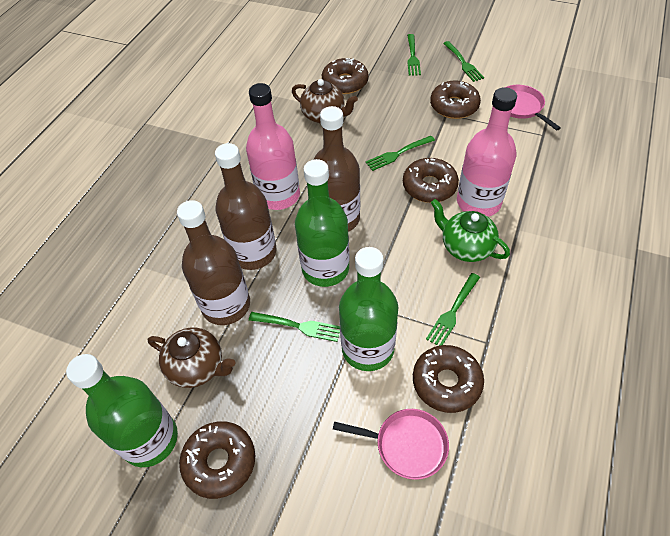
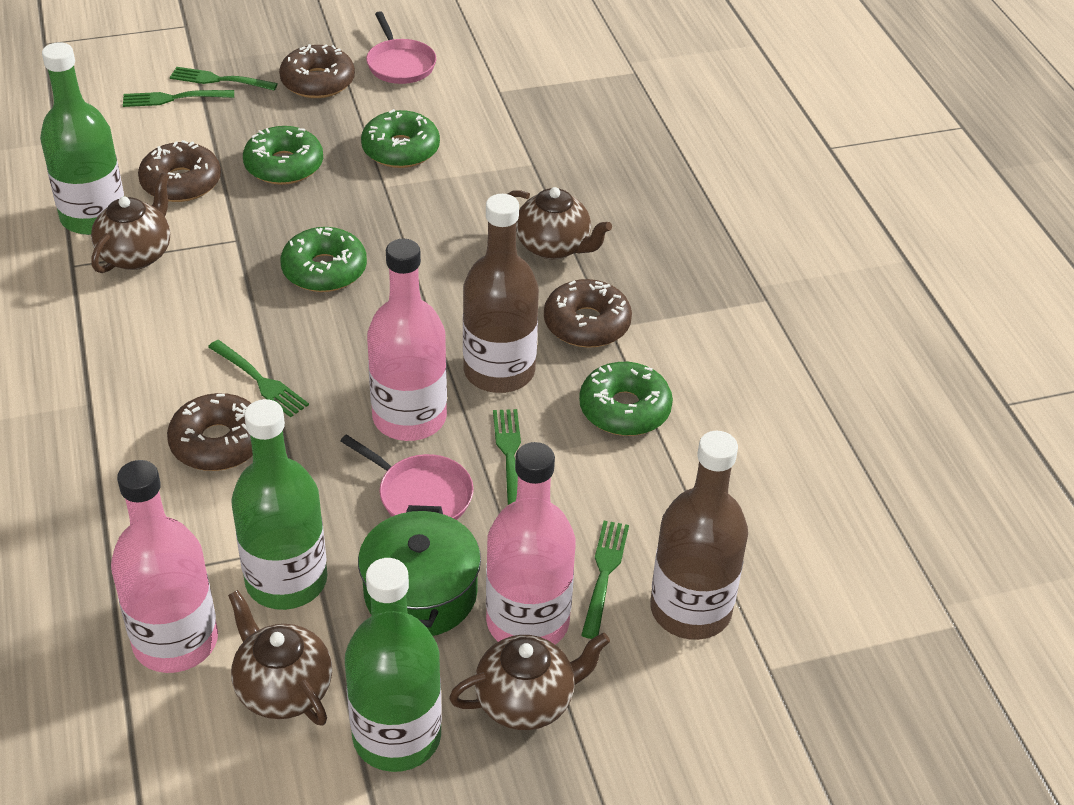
brown bottle: [177,200,250,325] [215,143,277,270] [313,106,360,232] = 3 -> [463,194,539,393] [650,431,748,640] = 2
brown donut: [179,421,255,499] [322,58,369,94] [403,158,459,203] [413,345,484,413] [430,81,481,119] = 5 -> [138,140,221,202] [167,393,253,471] [279,44,355,98] [544,279,632,348] = 4
brown teapot: [148,328,235,388] [292,79,358,123] = 2 -> [91,173,170,273] [228,590,332,726] [449,633,610,730] [508,187,612,259] = 4
green donut: none = 0 -> [243,126,323,185] [280,227,367,292] [361,109,440,168] [579,362,673,436] = 4
green pot: none = 0 -> [358,505,481,636] = 1
green teapot: [431,199,510,262] = 1 -> none = 0
pink bottle: [246,83,300,210] [457,87,517,217] = 2 -> [111,460,218,673] [367,239,447,441] [486,442,575,644] = 3

